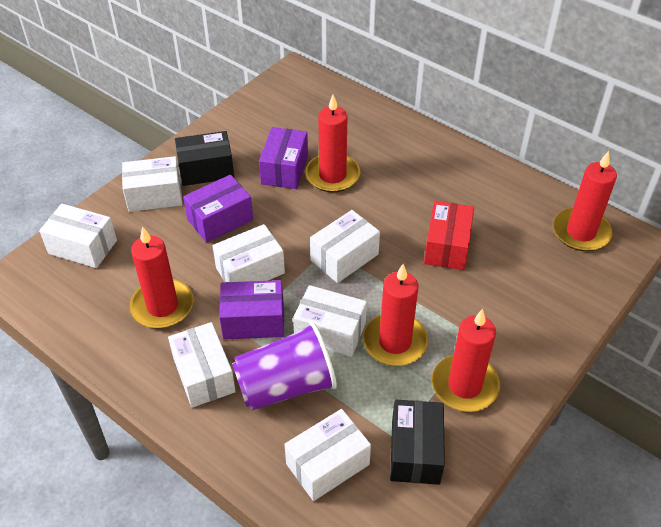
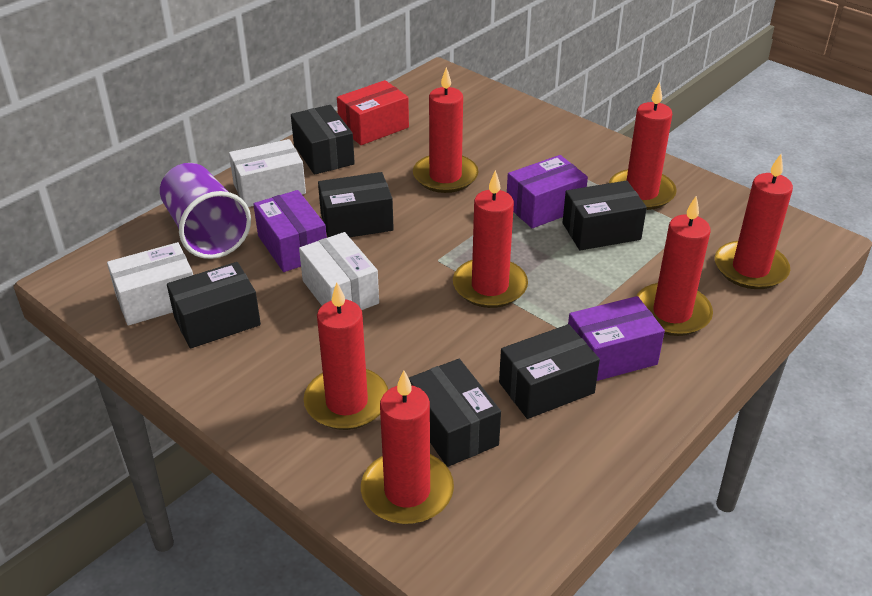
black box: [175,131,234,186] [390,400,445,485] = 2 -> [167,262,261,349] [291,105,355,175] [318,172,394,237] [409,359,501,467] [499,324,600,419] [562,181,647,250] = 6
red candle: [130,226,194,328] [305,95,360,192] [363,264,429,366] [432,309,500,412] [553,151,617,251] = 5 -> [304,283,388,430] [361,370,454,524] [413,67,478,193] [453,170,528,308] [609,82,677,210] [636,196,713,336] [715,154,793,289] = 7
white box: [39,203,117,268] [122,156,182,212] [168,322,236,408] [212,224,285,282] [284,409,371,501] [293,285,367,357] [310,210,380,283] = 7 -> [107,242,193,326] [229,139,306,207] [299,232,379,310] = 3

